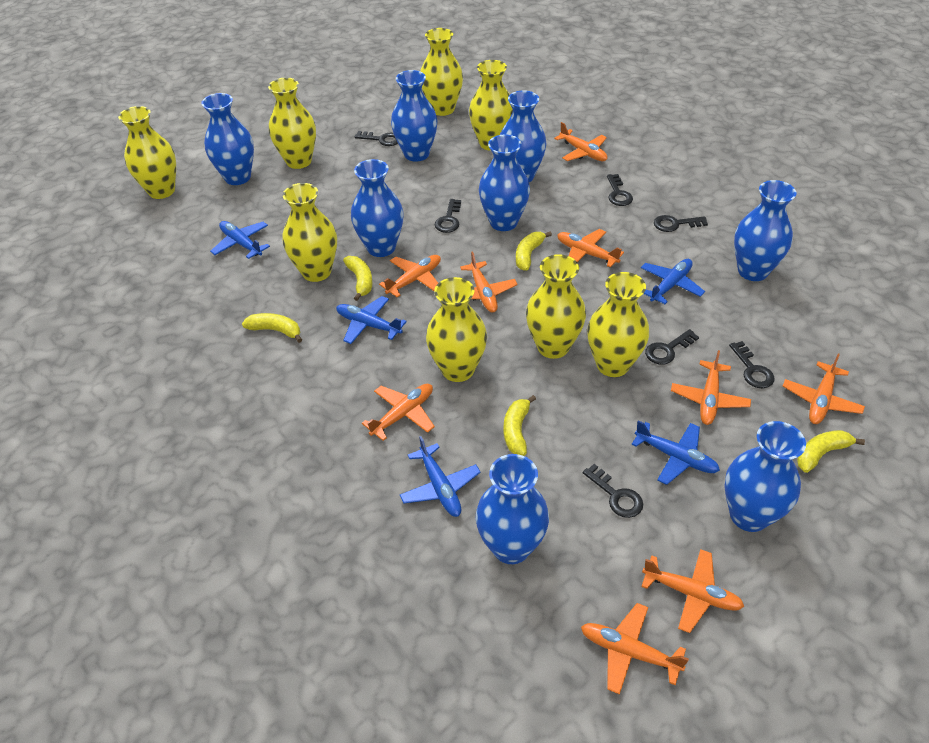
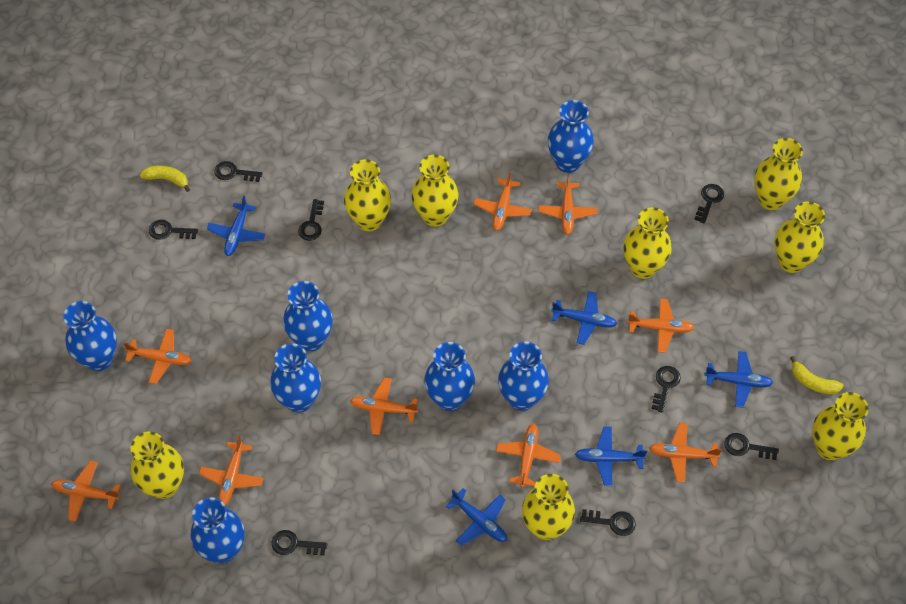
black key: [355,131,398,146] [435,199,461,233] [583,464,643,518] [607,174,633,206] [645,329,699,365] [654,215,708,232] [729,341,775,388] = 7 -> [149,220,198,240] [214,161,262,182] [272,530,327,555] [298,199,324,241] [580,509,636,536] [651,366,681,413] [694,184,724,224] [724,433,779,460] = 8
blue vase: [201,93,254,185] [351,159,404,257] [391,70,437,162] [476,454,549,564] [479,134,530,231] [500,90,547,182] [724,421,806,532] [734,180,796,281] = 8 -> [64,301,117,371] [191,497,245,563] [270,343,321,413] [283,281,333,351] [424,342,475,411] [498,342,549,411] [548,100,594,173] = 7
yellow banana: [242,313,302,343] [343,256,373,301] [504,395,536,456] [516,231,552,271] [797,430,865,473] = 5 -> [140,165,190,192] [790,356,844,394] = 2

